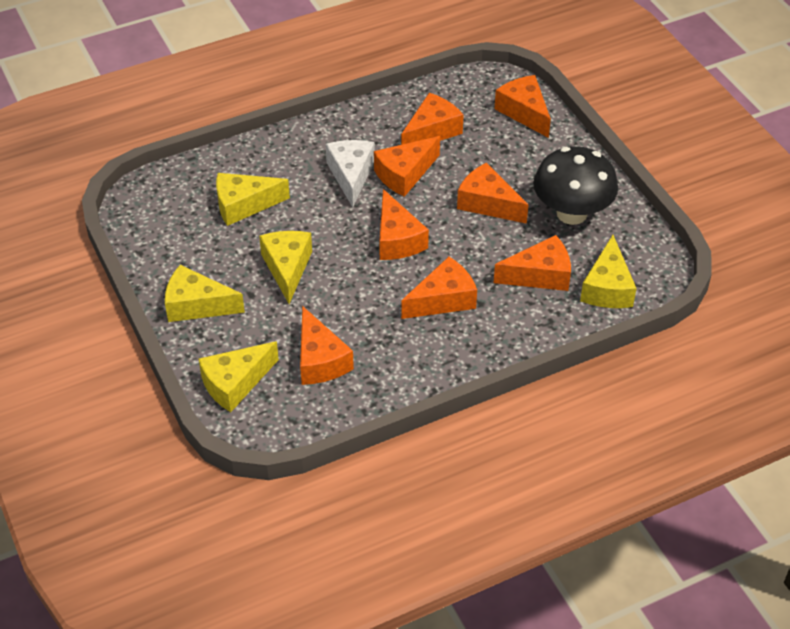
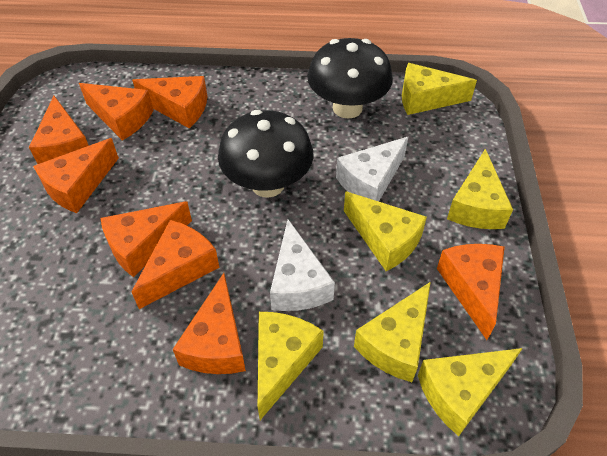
black mushroom: [533,146,618,225] = 1 -> [218,110,313,198] [307,38,393,119] = 2
white cheese: [326,140,375,207] = 1 -> [270,220,335,311] [336,137,408,201] = 2
yellow cheese: [165,265,245,322] [198,341,279,412] [216,173,290,226] [259,231,312,304] [580,235,637,308] = 5 -> [258,312,324,420] [344,191,427,271] [354,282,431,382] [402,63,477,115] [418,348,523,436] [447,149,513,229] = 6

